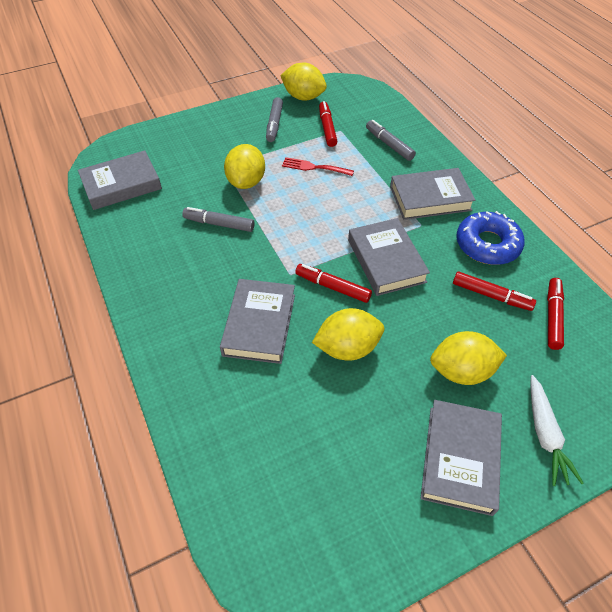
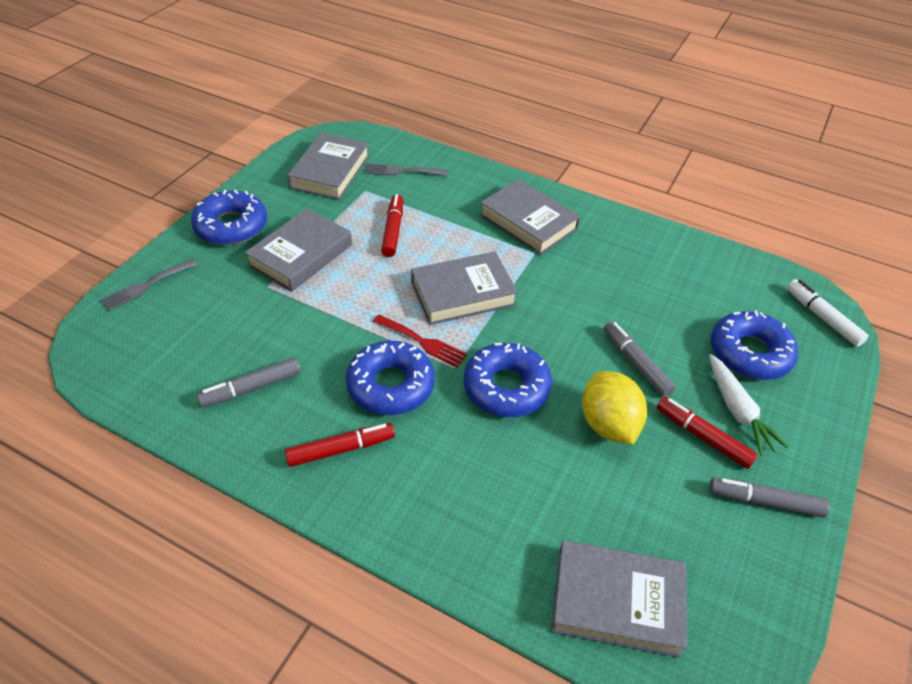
blue donut: [456,211,525,265] = 1 -> [191,190,267,245] [346,341,435,415] [464,343,552,417] [711,310,798,380] = 4
grey fork: none = 0 -> [100,258,198,311] [365,163,448,176] = 2
red marker: [295,264,372,303] [319,101,337,147] [453,271,536,311] [547,278,564,350] = 4 -> [285,423,395,467] [381,194,403,257] [657,397,758,469] = 3
white marker: none = 0 -> [787,279,869,347] = 1
yellow lemon: [224,144,265,189] [280,63,327,101] [312,308,384,360] [430,331,507,385] = 4 -> [582,371,647,445] = 1

